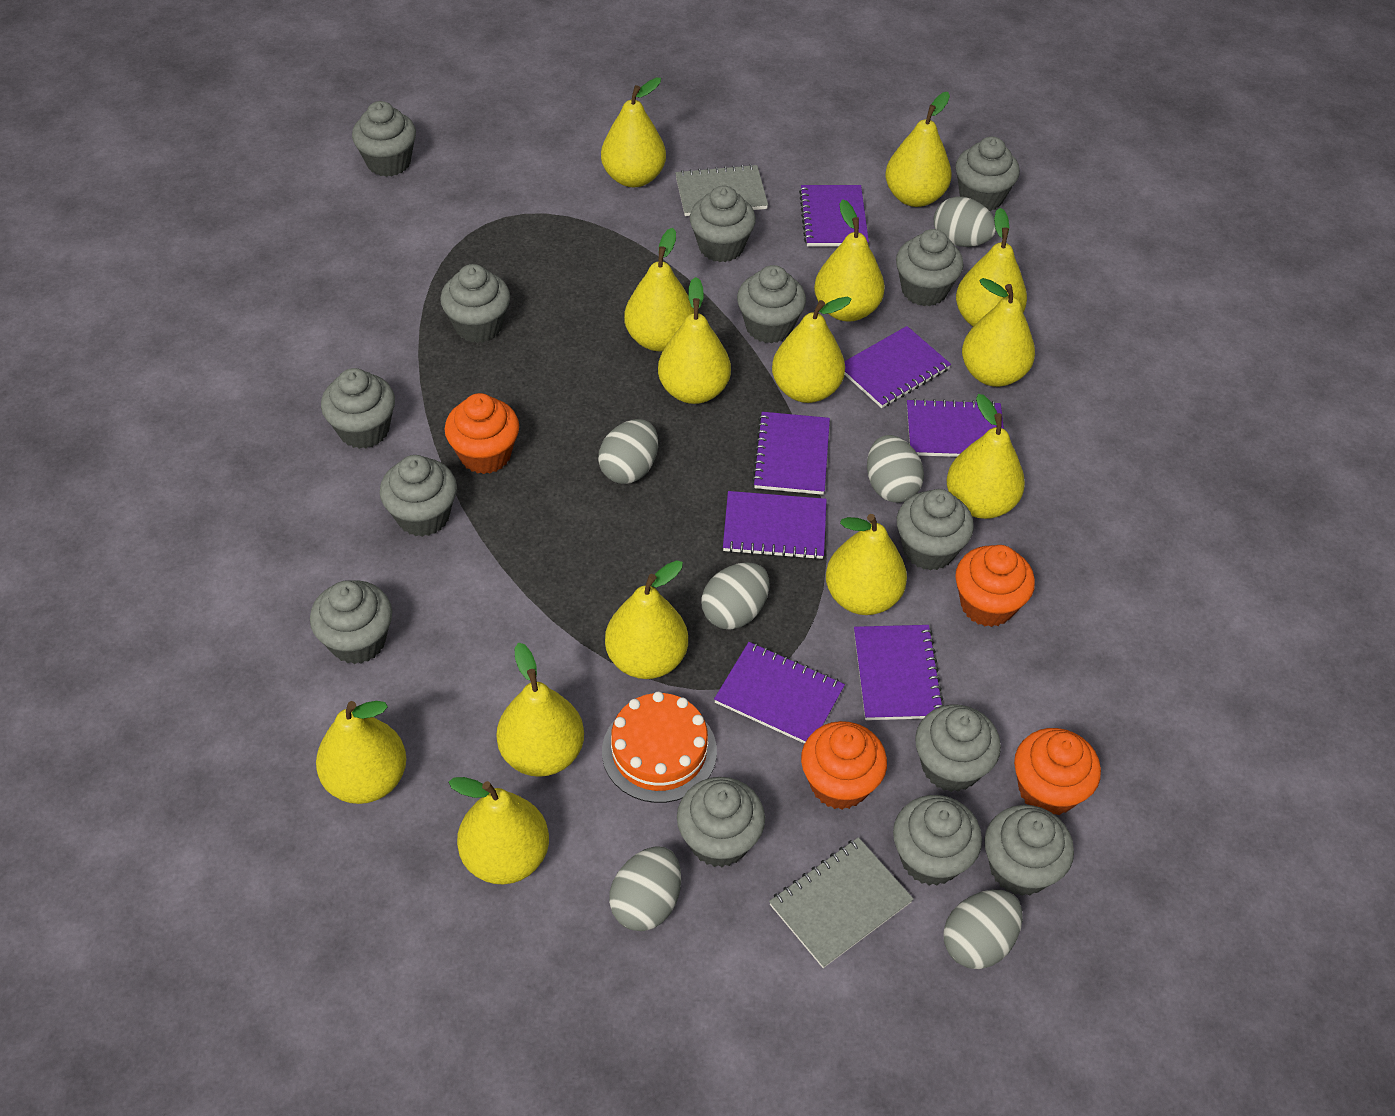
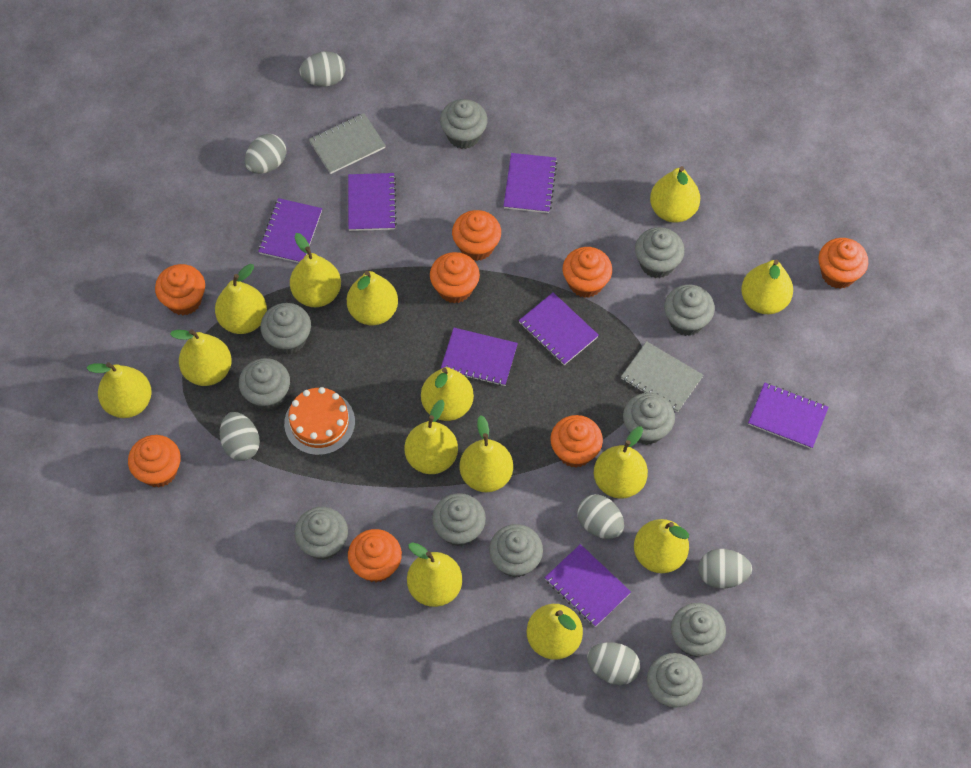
grey cupcake: [310,580,392,664] [321,368,395,449] [352,101,416,177] [380,455,457,537] [440,264,510,343] [677,777,765,867] [690,185,756,262] [737,265,806,344] [893,795,982,885] [896,229,964,306] [897,489,974,571] [915,705,1001,792] [955,136,1020,211] [984,805,1074,896] = 14 -> [239,358,290,410] [260,303,311,354] [294,507,348,560] [432,493,486,546] [440,99,488,149] [489,524,543,578] [623,393,675,445] [635,227,685,278] [647,653,703,708] [664,285,715,336] [671,603,726,657] = 11
orange cupcake: [445,393,519,474] [801,721,887,810] [955,545,1035,627] [1014,728,1101,815] = 4 -> [128,435,181,487] [155,264,205,315] [348,529,402,583] [430,252,480,304] [452,210,501,261] [550,415,603,468] [563,247,612,298] [818,238,868,289] = 8

